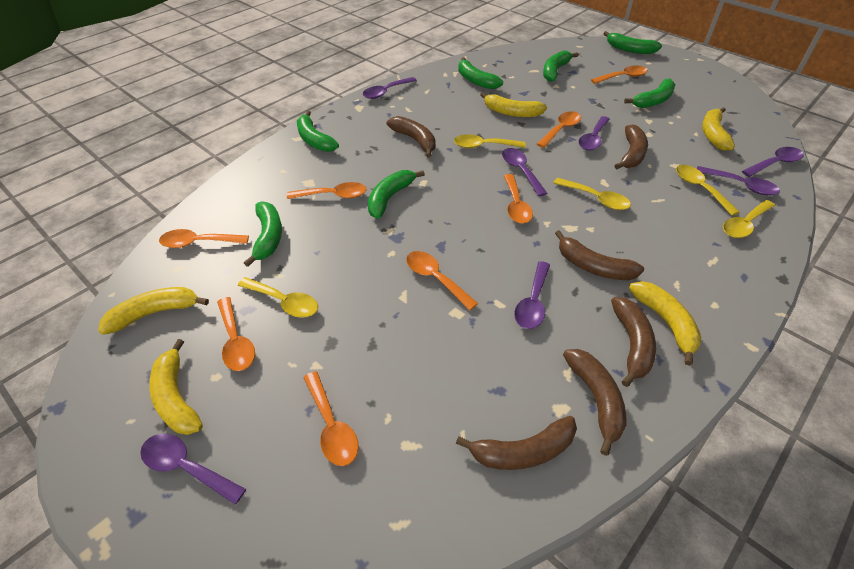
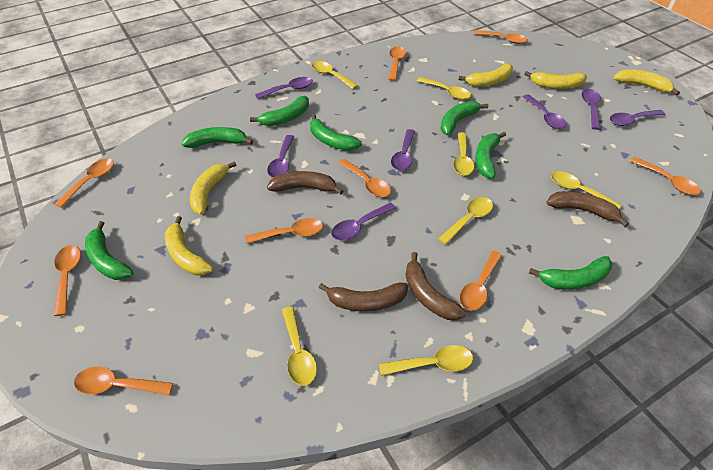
brown banana: [387,116,436,157] [456,416,577,470] [555,230,644,280] [563,349,627,456] [611,297,656,387] [614,124,648,169] = 6 -> [267,171,343,194] [319,283,408,312] [405,252,466,320] [546,191,629,227] = 4
orange spoon: [159,229,249,248] [217,297,255,371] [287,182,367,199] [303,371,358,466] [406,251,478,311] [504,174,533,224] [537,111,581,148] [591,66,648,84] = 8 -> [54,245,81,316] [55,158,114,208] [74,367,173,396] [245,218,323,244] [338,159,391,197] [388,46,406,81] [459,251,502,310] [474,30,528,44] [630,157,701,195] = 9
yellow spoon: [238,277,318,318] [454,134,526,148] [553,178,631,210] [676,165,739,216] [723,200,775,238] = 5 -> [282,307,317,386] [312,61,358,89] [379,345,473,376] [417,77,471,100] [438,197,493,245] [453,133,474,176] [551,171,622,209] = 7

